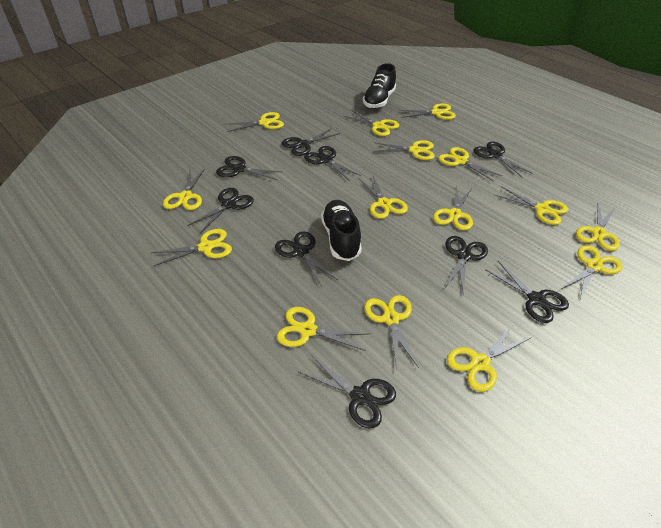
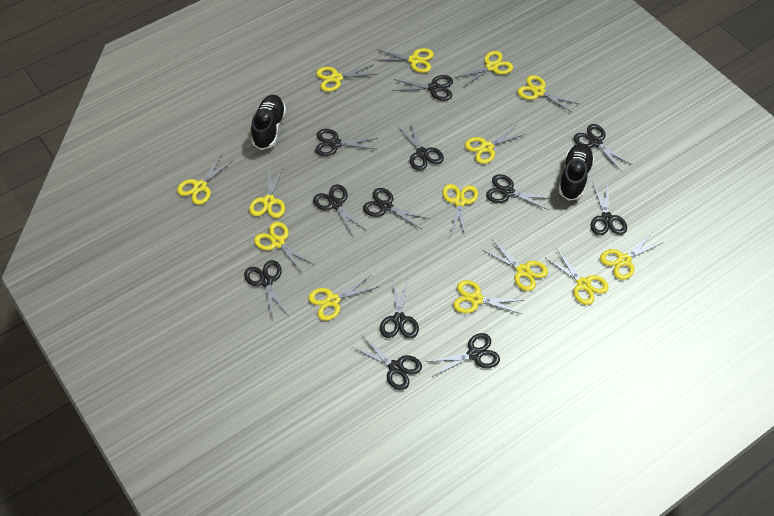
black scissors: [187,188,254,233] [216,156,282,180] [275,231,338,287] [282,128,340,156] [299,355,396,429] [304,146,361,181] [444,236,488,295] [473,142,533,177] [485,261,569,323] = 9 -> [244,260,288,320] [313,184,367,236] [315,129,378,156] [351,335,422,390] [363,188,429,229] [380,279,419,338] [393,75,453,101] [397,121,444,171] [426,333,500,377] [486,174,553,210] [574,124,632,172] [590,184,627,235] = 12
yellow scissors: [151,229,232,266] [163,169,205,210] [225,112,284,132] [277,307,369,351] [344,110,399,136] [358,176,408,219] [364,295,419,369] [373,140,435,160] [399,103,456,120] [433,185,473,230] [438,147,502,182] [447,325,530,392] [495,186,568,225] [562,245,623,299] [576,204,620,251] = 15 -> [177,155,234,205] [249,166,285,218] [254,222,315,274] [308,275,378,321] [316,64,377,92] [376,48,434,73] [442,184,478,238] [453,280,525,314] [455,51,513,87] [465,124,525,164] [483,240,548,291] [517,75,579,113] [546,248,609,305] [600,234,664,280] = 14

